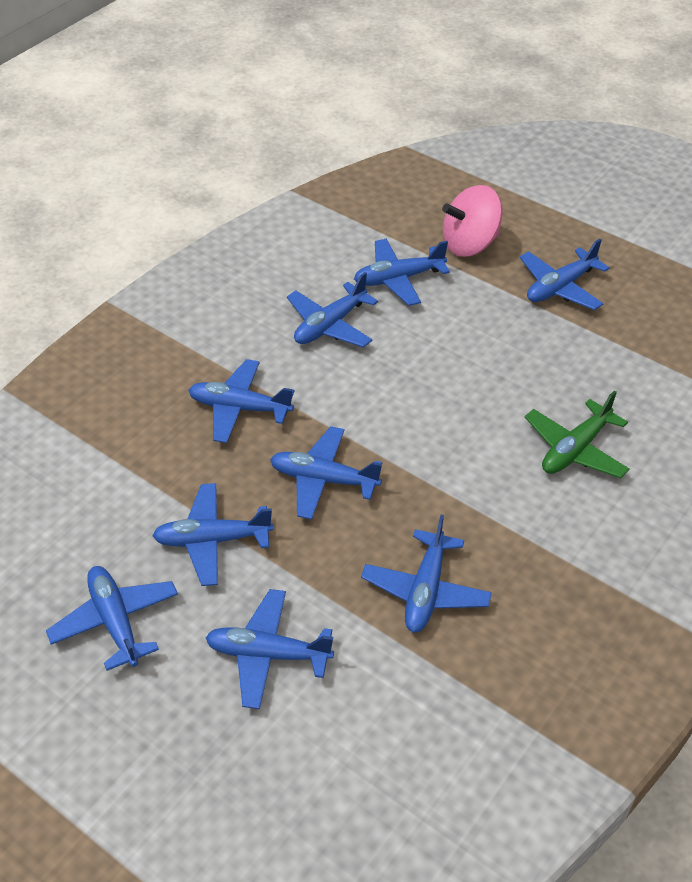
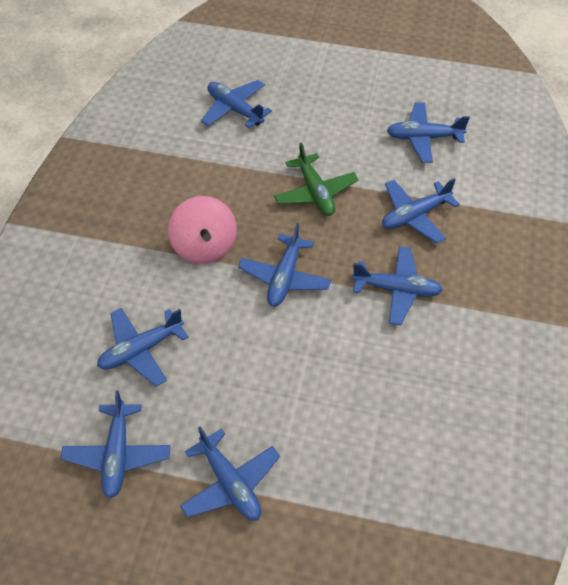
blue plane: [46,566,178,671] [152,483,273,586] [188,359,294,443] [205,589,334,709] [270,426,382,520] [287,272,378,347] [354,239,450,306] [361,515,492,633] [520,239,609,310] = 9 -> [60,391,170,498] [97,308,189,386] [180,426,280,521] [201,80,272,128] [238,223,331,307] [352,246,443,325] [382,178,460,243] [387,102,470,163] = 8

